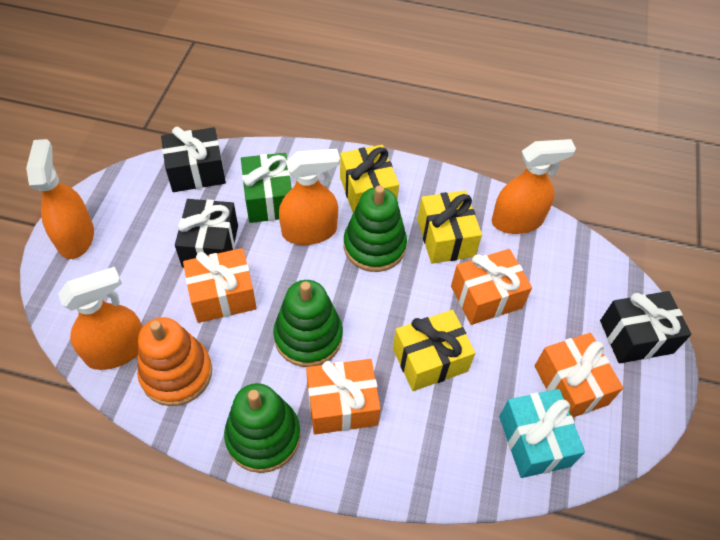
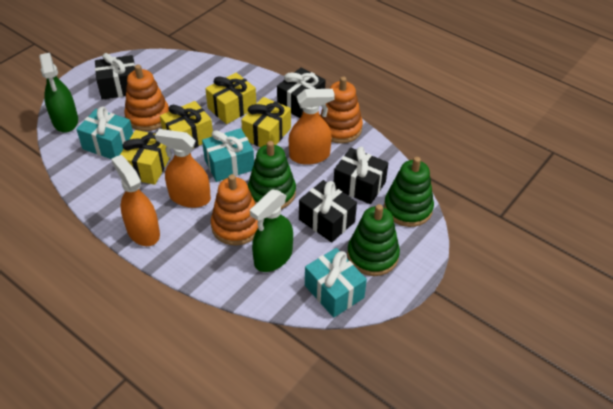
black gift: [161,126,226,192] [175,199,238,268] [600,291,691,363] = 3 -> [95,53,135,100] [277,67,326,118] [299,180,357,242] [334,147,388,204] = 4
green gift: [241,153,292,223] = 1 -> none = 0
green spray bottle: none = 0 -> [39,53,78,133] [250,189,293,272] = 2
orange gift: [183,248,257,323] [306,359,381,435] [451,249,532,325] [535,333,623,417] = 4 -> none = 0
orange spray bottle: [26,139,94,259] [58,267,143,370] [279,149,340,245] [492,139,576,234] = 4 -> [111,155,160,246] [155,129,211,208] [289,89,335,165] = 3
orange stacking toy: [137,317,212,406] = 1 -> [124,65,169,131] [211,174,258,245] [320,77,363,144] = 3
turquoise gift: [499,389,585,478] = 1 -> [76,106,133,159] [202,128,254,182] [305,248,367,318] = 3
yellow gift: [340,145,399,213] [393,310,475,391] [418,190,482,264] = 3 -> [120,130,170,185] [160,101,213,148] [205,73,256,124] [241,97,291,147] = 4

